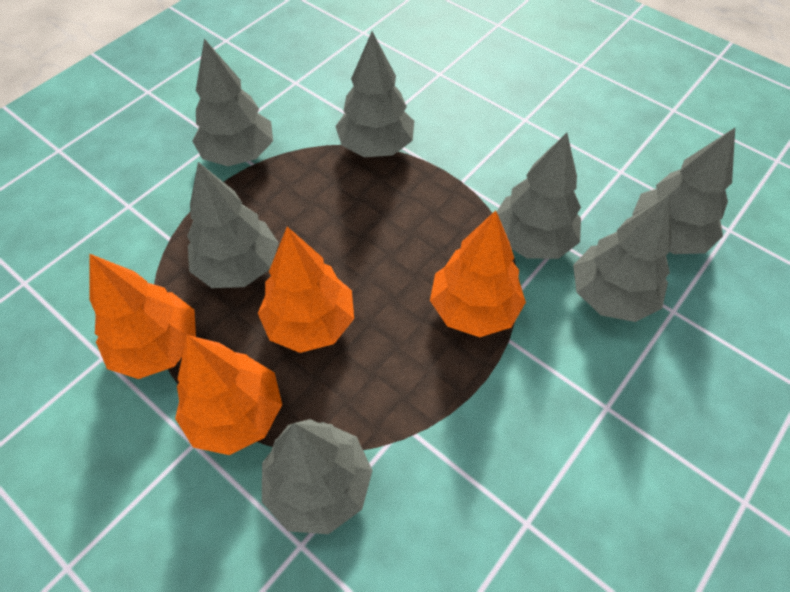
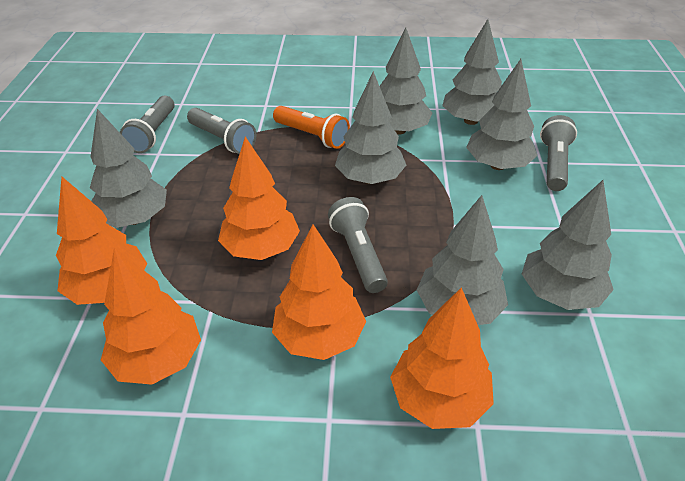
grey flashlight: none = 0 -> [120,96,175,153] [187,108,257,154] [328,197,388,293] [540,115,577,191] = 4
orange flashlight: none = 0 -> [273,106,350,149] = 1
orange tree: [89,254,196,379] [175,335,282,455] [258,227,354,353] [430,210,526,337] = 4 -> [56,177,147,305] [101,247,201,385] [218,137,300,260] [272,224,366,360] [390,287,494,429] = 5

